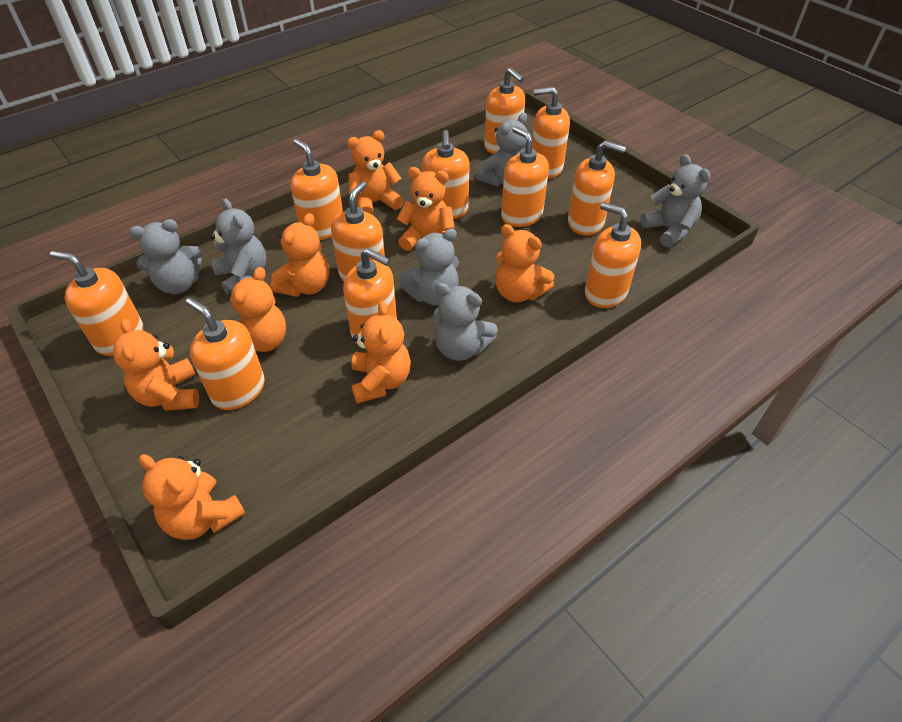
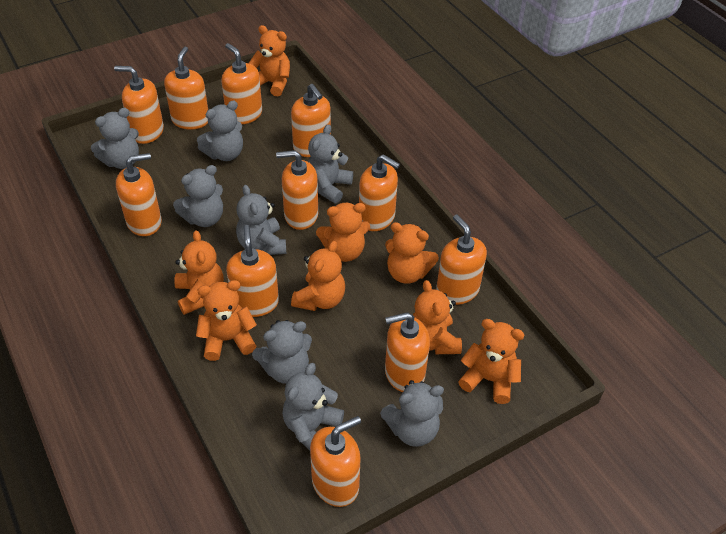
grey teddy bear: [129,219,202,294] [210,198,266,295] [400,228,459,306] [433,283,498,361] [476,113,527,186] [640,154,711,247] = 6 -> [91,108,139,169] [173,165,223,227] [197,101,243,161] [236,185,286,255] [252,320,312,384] [282,363,344,450] [308,124,353,203] [380,380,444,447] = 8

